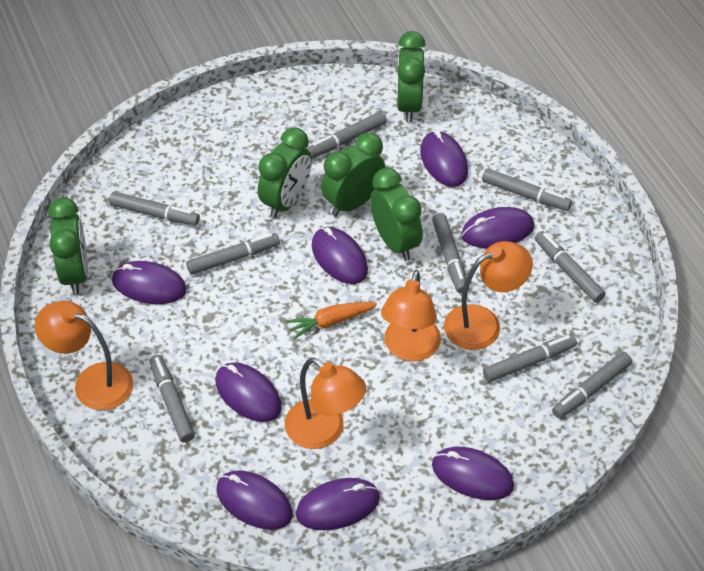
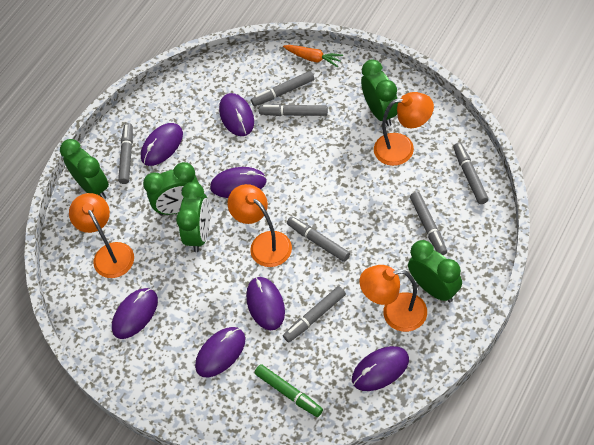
green marker: none = 0 -> [255,364,323,417] = 1
grey marker: [109,191,200,226] [150,355,195,443] [186,233,280,275] [307,111,387,158] [432,213,469,293] [482,169,572,211] [483,334,577,382] [535,231,606,303] [552,352,632,419] = 9 -> [118,123,133,184] [251,71,314,106] [259,104,328,116] [283,286,346,342] [287,216,350,262] [410,192,447,255] [453,142,489,204] = 7
purple mouse: [112,261,187,304] [215,362,282,422] [217,470,293,530] [296,478,380,530] [312,227,368,284] [420,131,468,187] [432,447,514,500] [461,207,534,248] = 8 -> [112,288,158,339] [141,123,183,166] [195,327,246,377] [210,167,267,198] [219,93,254,136] [246,277,285,330] [352,346,409,391] = 7

